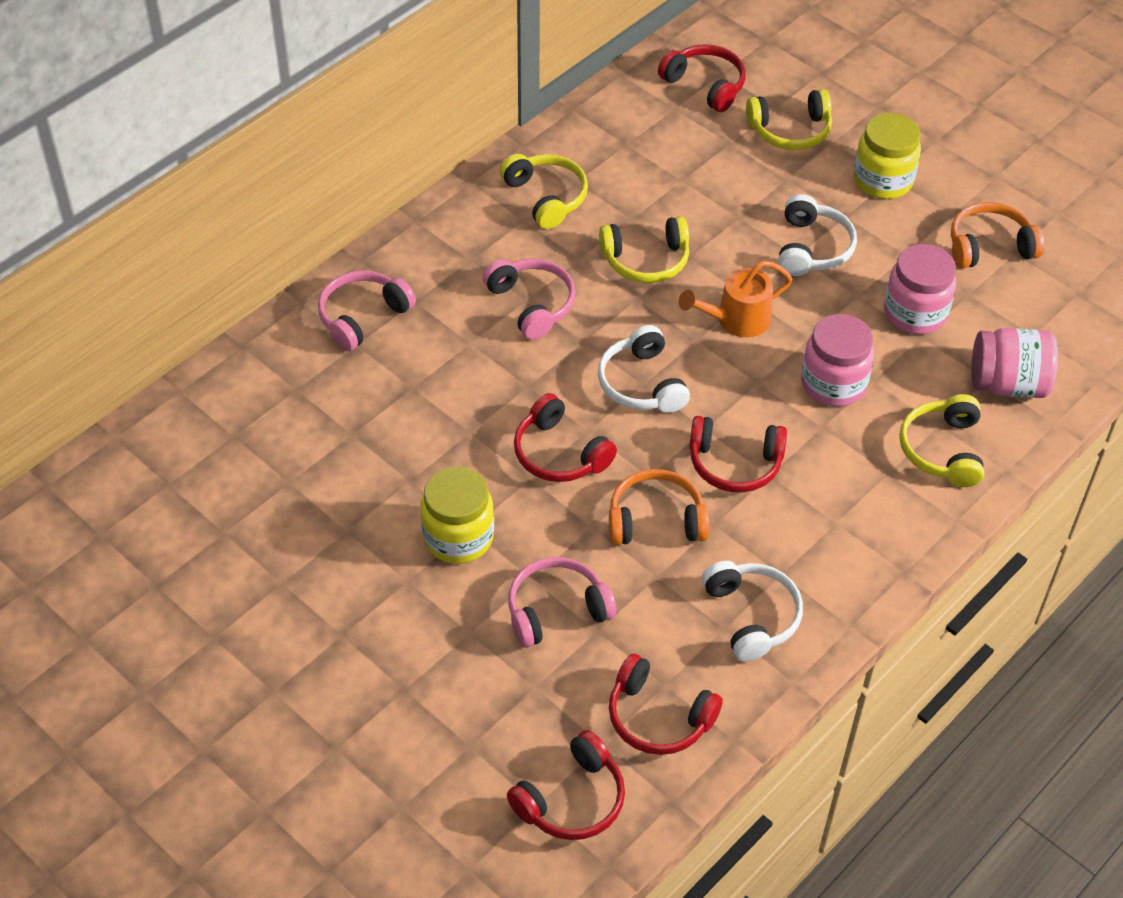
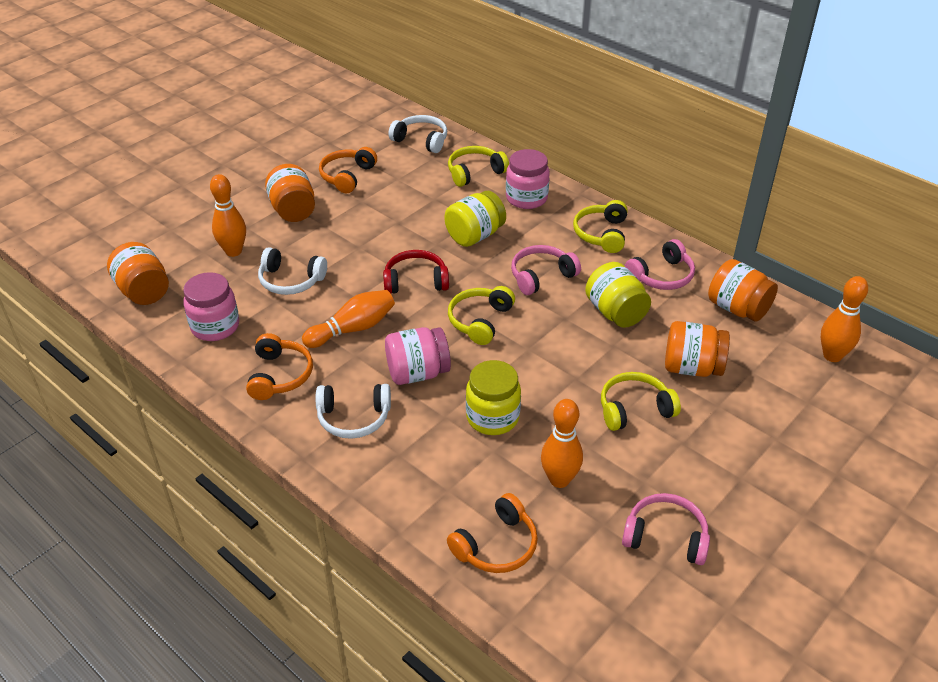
orange bowling pin: none = 0 -> [210,174,246,257] [302,290,395,348] [541,399,583,488] [821,276,868,362] = 4
orange headphones: [609,469,709,545] [951,202,1045,269] = 2 -> [246,333,313,400] [319,147,377,194] [447,493,538,573] = 3
orange jar: none = 0 -> [107,242,169,305] [265,164,315,222] [665,321,730,377] [708,259,778,322] = 4
orange watering can: [679,261,792,337] = 1 -> none = 0
red headphones: [507,730,625,840] [514,393,617,482] [609,654,723,755] [658,44,746,112] [689,416,787,492] = 5 -> [383,250,449,294] = 1
yellow jar: [420,466,494,564] [853,113,921,199] = 2 -> [444,191,506,247] [466,360,521,435] [585,262,651,328] = 3

